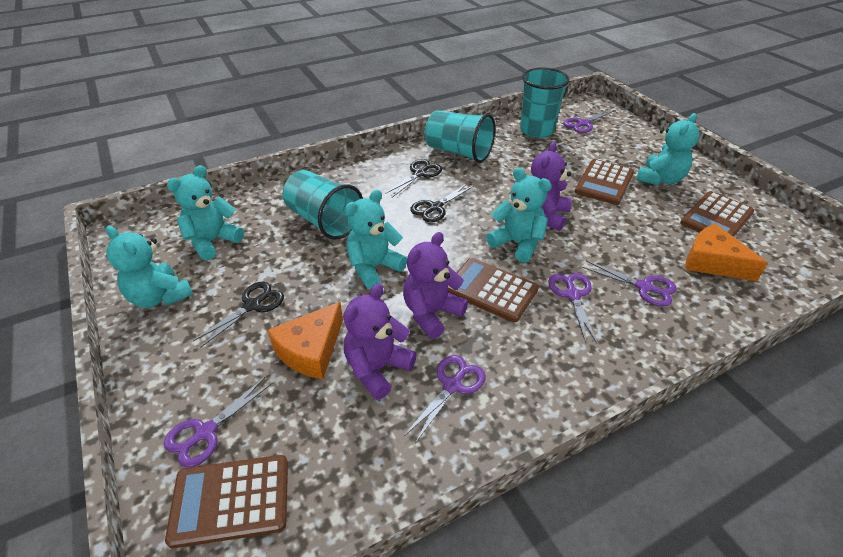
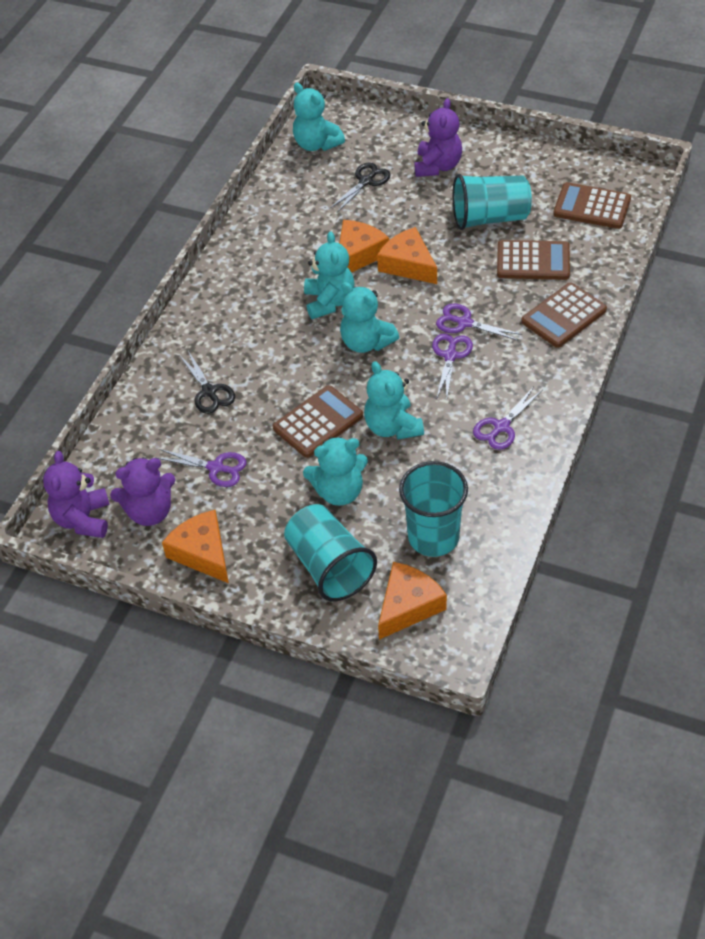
black scissors: [193,282,284,347] [385,159,442,198] [410,184,474,222] = 3 -> [179,351,235,414] [330,163,391,212] = 2
orange cheese: [267,302,343,379] [686,223,768,281] = 2 -> [162,510,229,583] [339,220,389,273] [377,227,437,284] [378,562,447,640] = 4
purple scissors: [164,377,273,468] [404,355,486,443] [548,273,597,343] [563,109,614,133] [582,260,677,307] = 5 -> [157,449,246,487] [432,333,473,398] [436,304,522,341] [473,387,543,450] = 4

